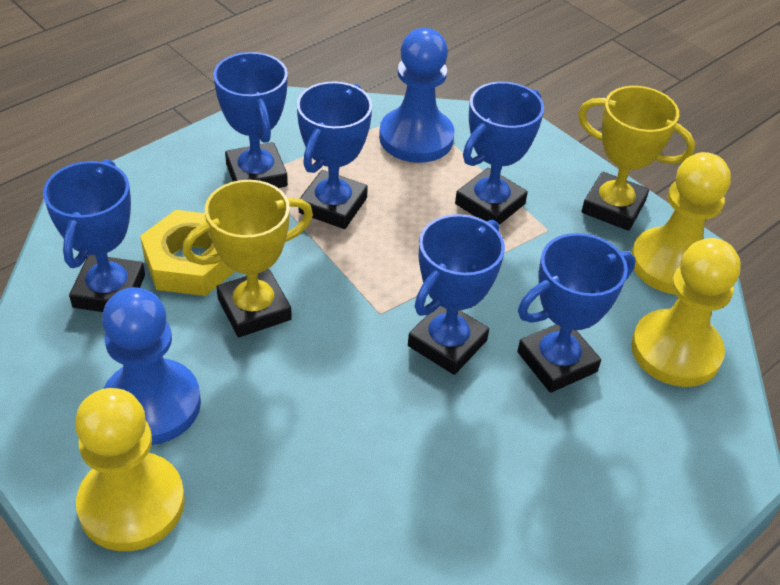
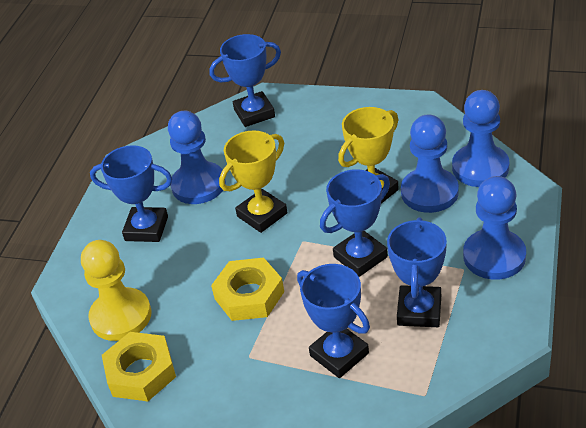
blue pawn: [102,287,201,445] [379,28,455,163] = 2 -> [168,111,226,204] [401,115,459,213] [452,90,509,187] [463,176,526,280] = 4
blue trophy: [43,159,145,312] [213,52,288,188] [297,82,372,229] [408,214,505,375] [455,82,544,225] [517,233,636,393] = 6 -> [90,145,173,242] [209,34,281,127] [297,264,370,378] [320,169,390,277] [387,217,447,327] = 5
yellow nut: [140,210,235,296] = 1 -> [102,332,176,401] [211,258,284,321] = 2
yellow pawn: [75,388,185,551] [631,152,731,295] [631,238,741,387] = 3 -> [81,240,151,341] = 1

